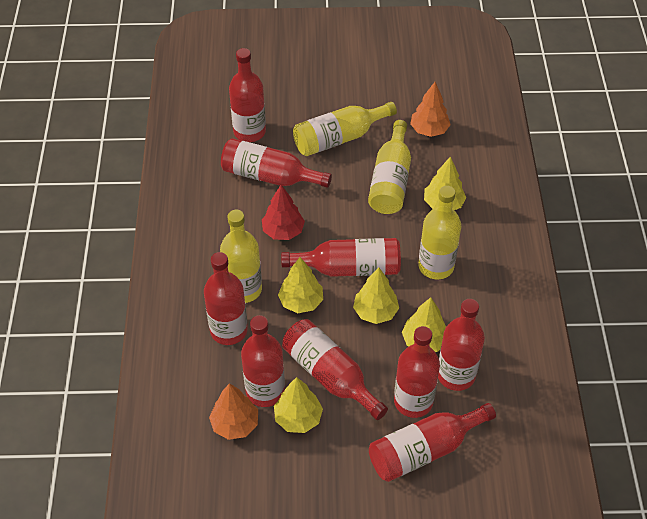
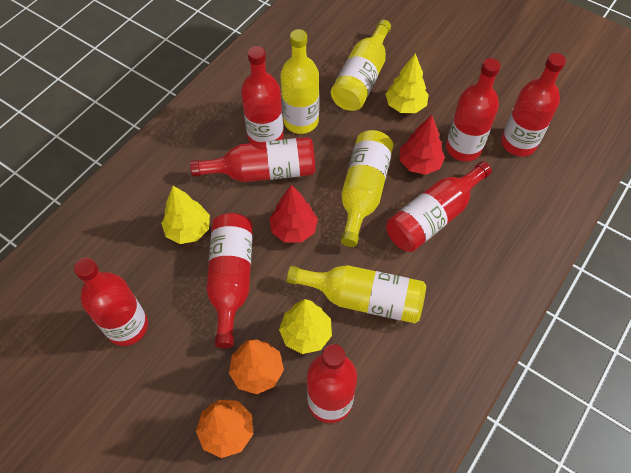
red bottle: [204,252,248,345] [221,138,332,188] [229,48,266,142] [241,315,285,407] [281,238,401,277] [282,319,388,420] [369,403,496,482] [394,326,440,418] [438,299,485,391] = 9 -> [74,257,148,346] [190,137,315,182] [206,213,253,348] [241,46,283,143] [307,344,357,423] [386,161,492,252] [446,58,501,161] [501,53,566,156] = 8
red tree: [262,185,305,240] = 1 -> [269,185,318,243] [400,115,445,175] = 2
yellow tree: [274,377,323,433] [278,257,323,313] [353,267,399,324] [402,297,447,352] [424,156,466,210] = 5 -> [161,186,210,244] [279,299,332,354] [386,53,429,113] = 3

